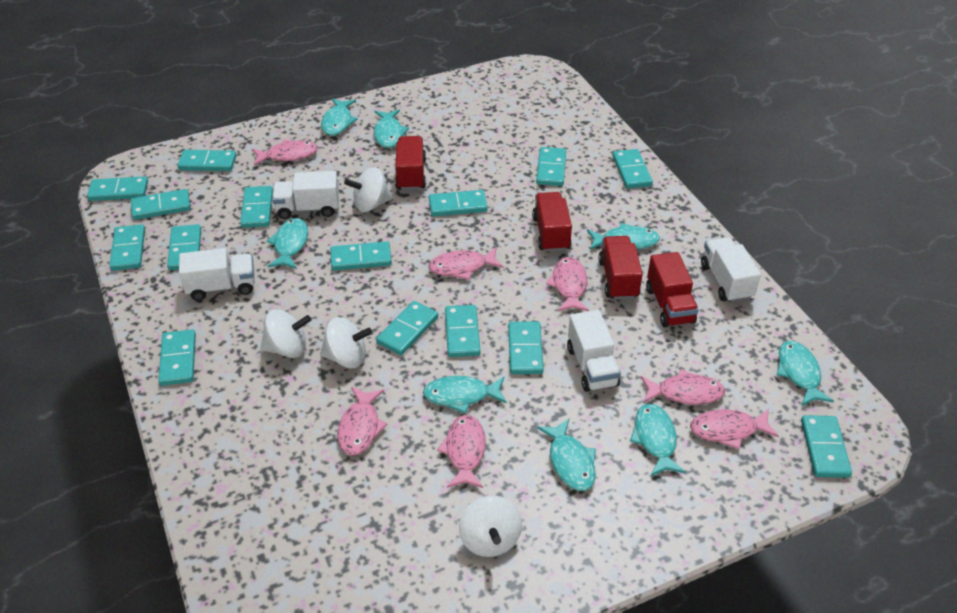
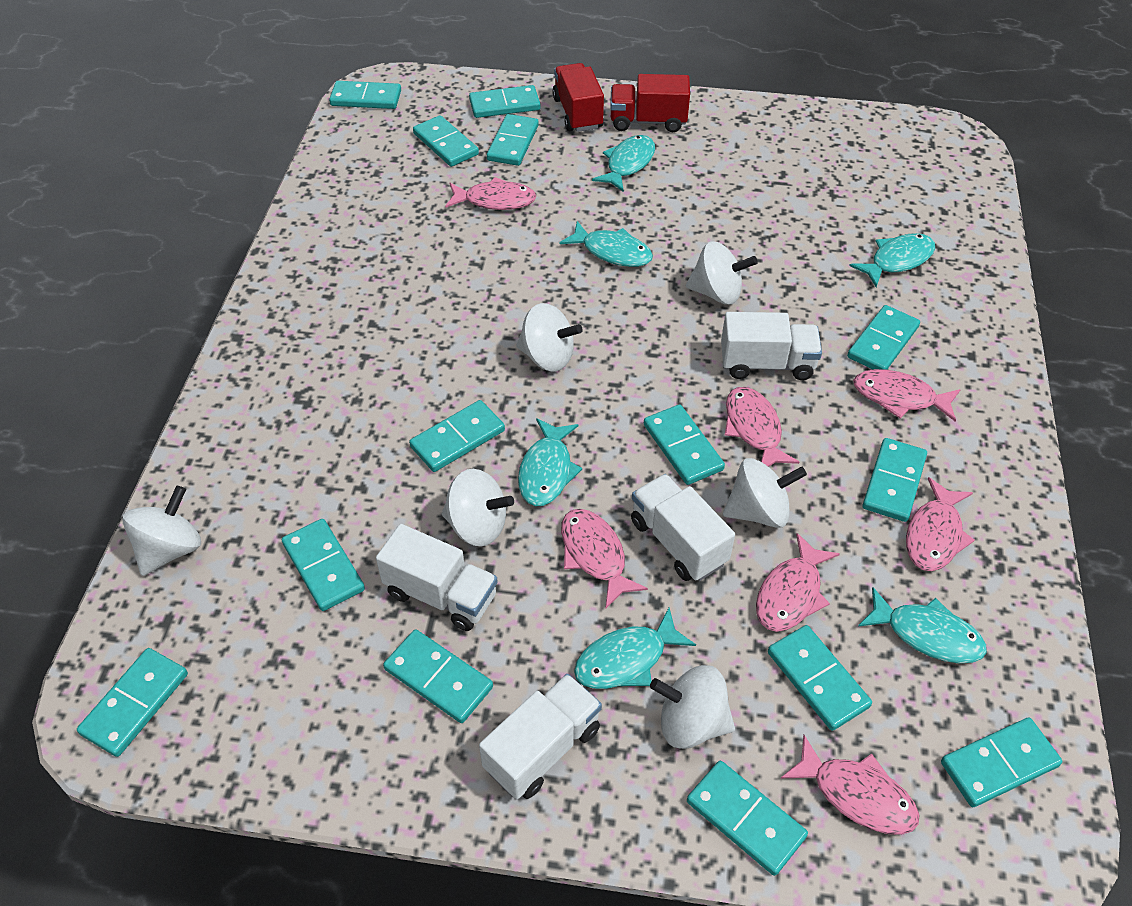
red truck: [395,136,426,190] [532,192,572,252] [598,236,643,300] [646,252,699,327] = 4 -> [552,63,604,132] [610,74,690,132] = 2
turquoise domino: [87,176,148,201] [109,225,145,271] [131,189,191,220] [158,329,196,386] [167,224,201,270] [178,150,237,171] [240,186,273,228] [330,241,392,271] [376,301,438,355] [429,190,488,216] [445,305,480,357] [508,322,544,374] [536,147,566,186] [613,149,653,189] [801,415,852,478] = 15 -> [77,648,188,757] [282,519,365,611] [329,81,401,109] [383,629,493,723] [409,400,505,472] [413,115,479,167] [469,85,541,118] [487,114,539,166] [644,405,725,485] [687,761,808,876] [768,625,872,731] [847,305,920,370] [863,438,927,522] [941,717,1062,807] = 14
turquoise fish: [267,218,308,269] [321,98,358,136] [374,110,409,148] [423,376,507,414] [537,419,596,491] [587,223,660,250] [630,404,686,476] [777,341,834,406] = 8 -> [518,418,582,506] [560,221,653,267] [574,607,696,689] [592,135,655,192] [849,233,935,287] [858,587,987,663] = 6
white spinning top: [260,309,311,358] [320,317,372,368] [344,167,393,212] [459,496,522,557] = 4 -> [123,486,201,576] [442,469,514,546] [516,303,583,371] [650,665,735,749] [686,241,758,305] [723,458,807,528] = 6

